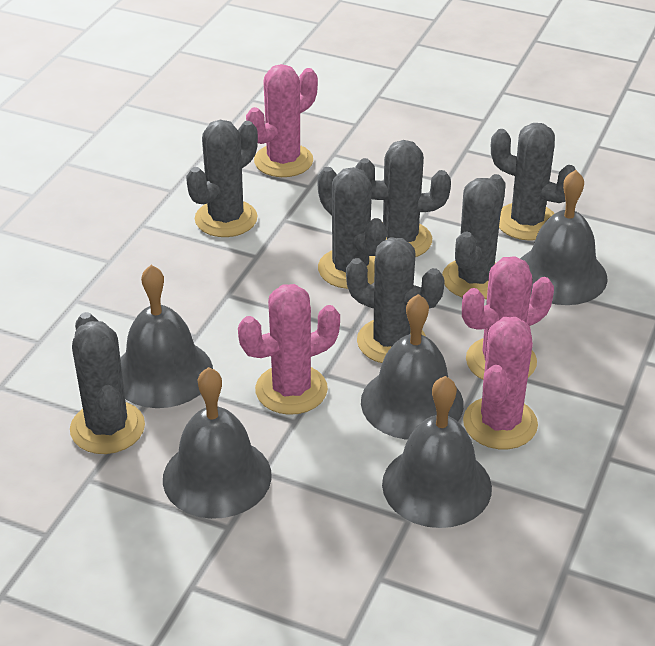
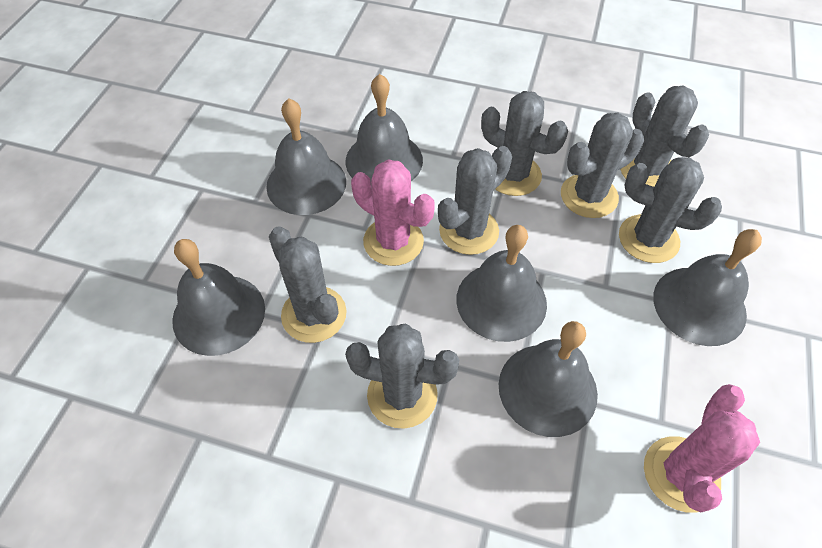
grey bell: [120,265,213,408] [163,367,272,519] [361,294,464,440] [382,376,492,528] [520,170,608,305] = 5 -> [172,239,265,356] [266,98,346,215] [345,74,423,189] [456,225,547,342] [499,321,598,437] [653,229,762,346] = 6
pink cactus: [238,284,340,415] [246,64,318,177] [462,256,554,380] [463,317,538,449] = 4 -> [351,159,435,266] [644,384,760,513] = 2

